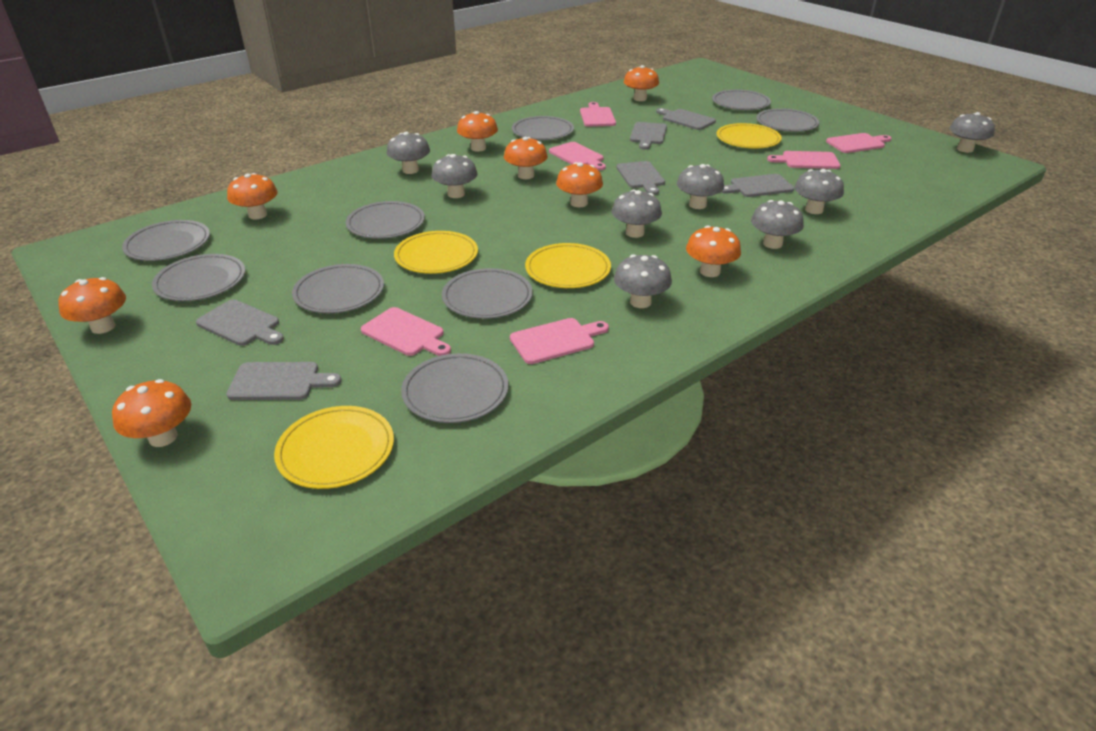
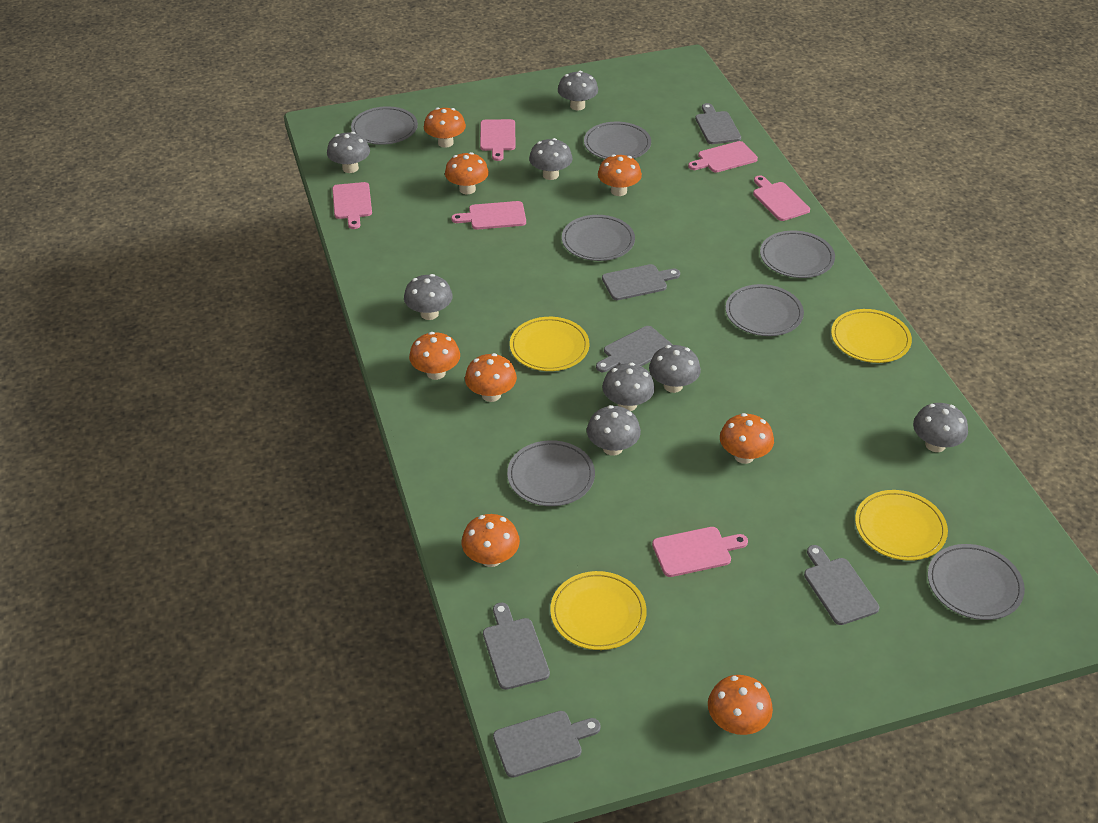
grey plate: [122,220,210,261] [152,254,245,301] [292,264,384,313] [346,201,425,239] [401,353,508,423] [442,268,533,319] [512,116,574,140] [712,90,771,110] [756,108,819,132] = 9 -> [351,106,418,145] [507,440,595,506] [562,215,635,261] [584,122,651,159] [726,284,804,336] [760,231,835,278] [928,544,1025,620] = 7

